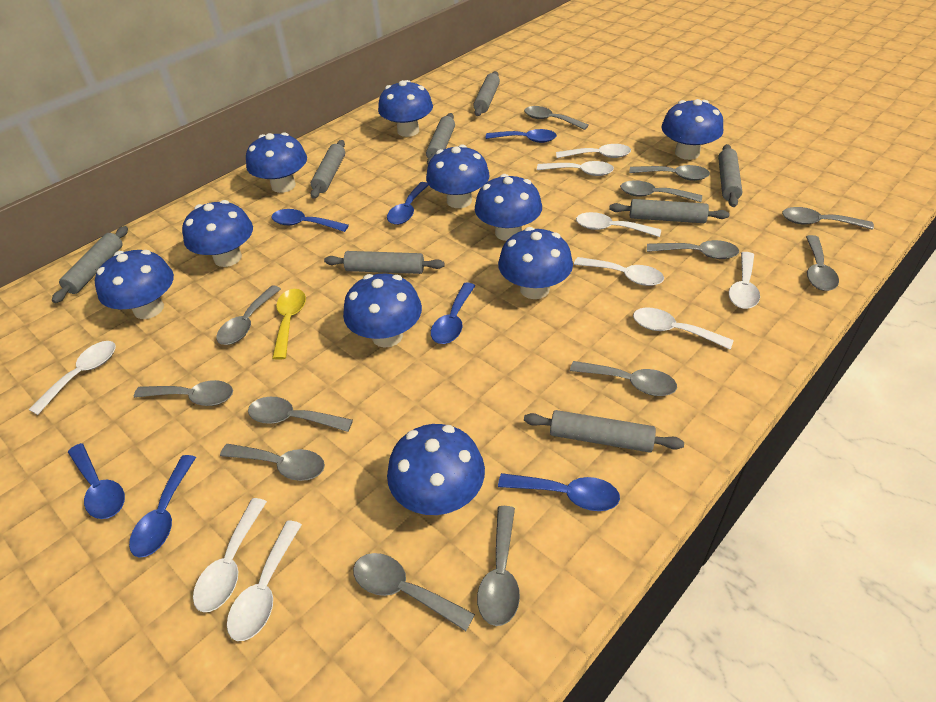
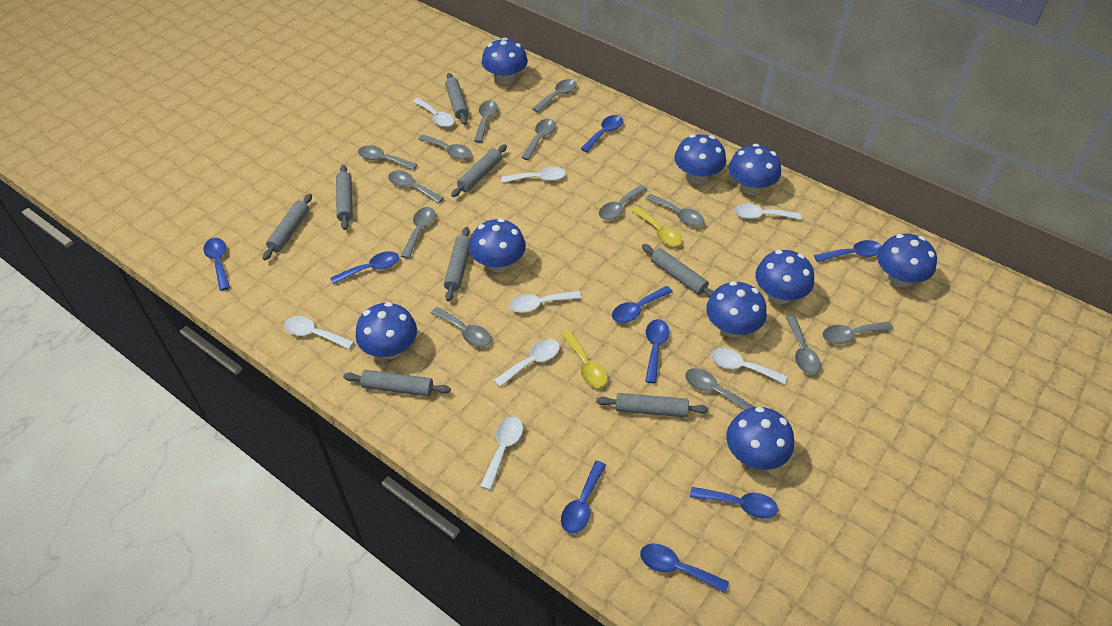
blue mushroom: [95,250,174,319] [182,200,253,267] [246,132,307,193] [343,274,422,348] [378,80,433,137] [387,424,485,515] [426,145,490,208] [475,174,542,241] [498,227,573,299] [661,99,723,160] = 10 -> [355,302,417,359] [469,218,526,272] [482,38,528,85] [674,134,726,184] [706,281,767,337] [726,407,794,470] [729,144,781,195] [755,250,814,304] [877,234,937,287] = 9
blue spoon: [68,443,125,519] [129,455,196,558] [271,209,349,232] [387,182,429,225] [431,283,475,344] [485,129,557,143] [498,473,620,511] = 7 -> [204,238,230,291] [330,251,399,284] [561,461,606,534] [581,115,623,152] [612,286,673,323] [640,543,729,593] [645,319,670,383] [690,487,778,519] [814,240,882,262] = 9
white spoon: [29,341,116,415] [193,498,267,612] [227,521,302,641] [537,161,614,176] [556,144,631,158] [574,257,664,286] [576,212,661,237] [633,308,734,349] [729,252,760,309] = 9 -> [284,316,354,349] [413,98,454,127] [480,417,523,490] [494,339,560,387] [501,167,566,183] [509,291,581,313] [711,348,787,384] [734,203,802,220] = 8
yellow spoon: [272,289,306,360] = 1 -> [562,331,608,387] [631,206,682,246] = 2

